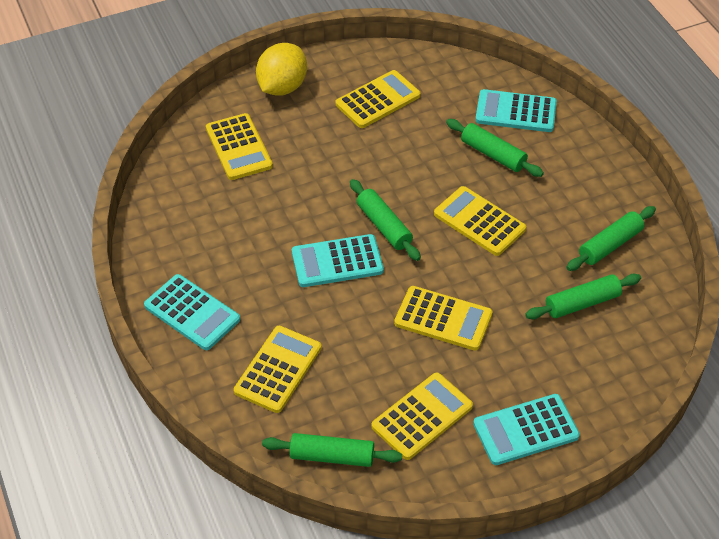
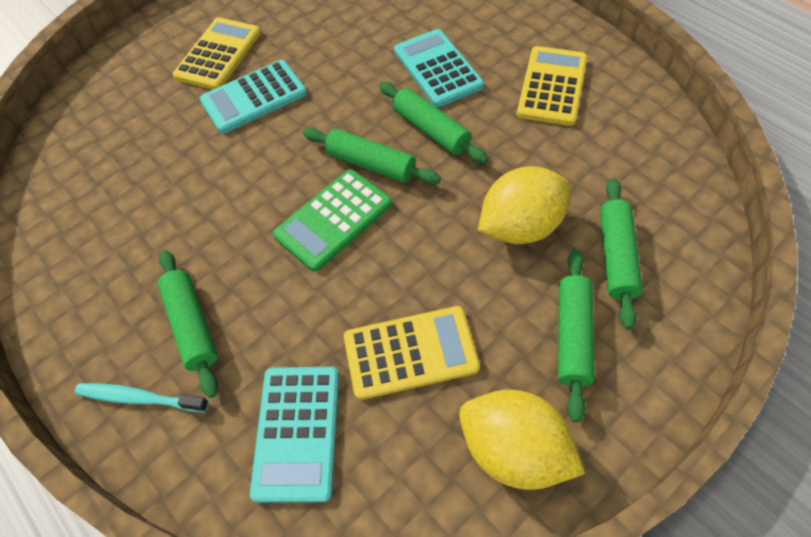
green calculator: none = 0 -> [273,169,392,272] = 1
turquoise calculator: [144,274,240,350] [292,234,384,287] [473,394,580,465] [475,89,557,132] = 4 -> [200,60,307,133] [250,367,339,503] [394,29,484,107] = 3
turquoise toothbrush: none = 0 -> [75,383,209,412] = 1
yellow calculator: [206,113,273,180] [234,326,321,413] [336,70,420,128] [371,373,473,460] [394,286,493,351] [434,186,526,256] = 6 -> [173,17,261,90] [344,306,480,400] [517,46,587,126] = 3
yellow lemon: [256,43,307,96] = 1 -> [459,390,585,490] [478,166,570,244] = 2

